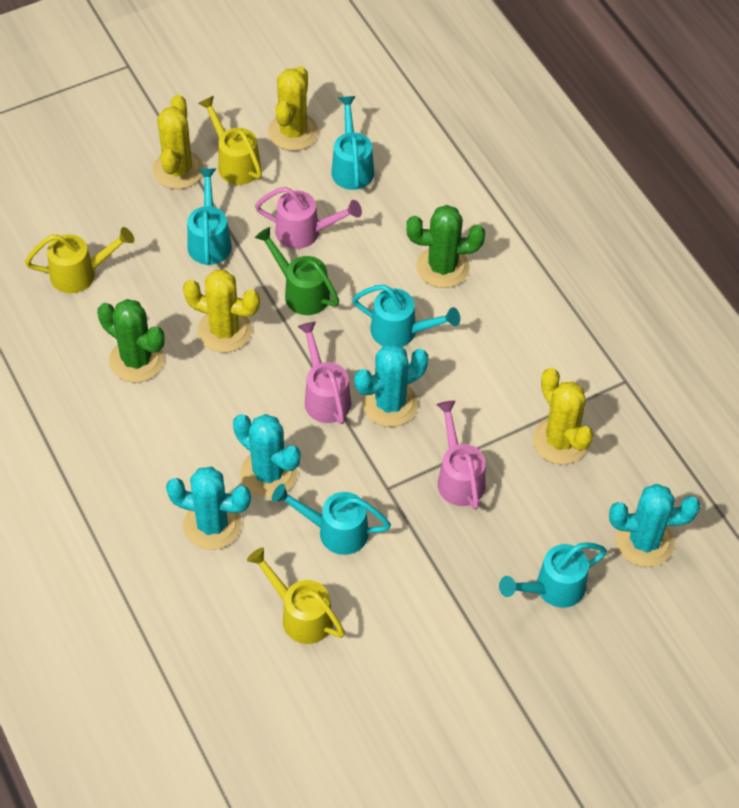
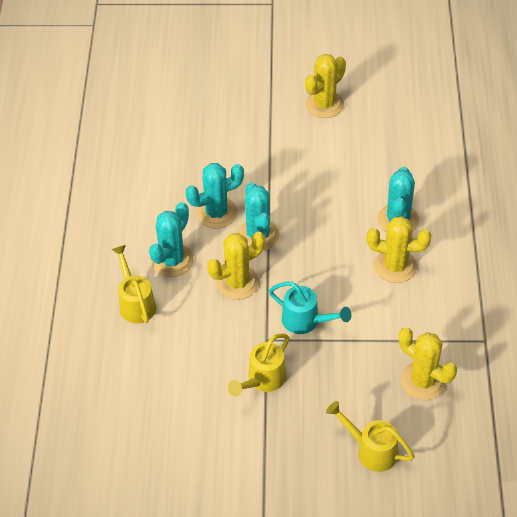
green cactus: [97,299,164,383] [406,205,485,288] = 2 -> none = 0
green watering can: [255,227,339,315] = 1 -> none = 0
pink watering can: [255,187,362,249] [297,321,351,424] [436,401,486,510] = 3 -> none = 0
turquoise watering can: [187,169,232,265] [272,484,391,555] [332,96,374,190] [352,285,460,347] [499,542,607,608] = 5 -> [269,282,352,334] = 1

